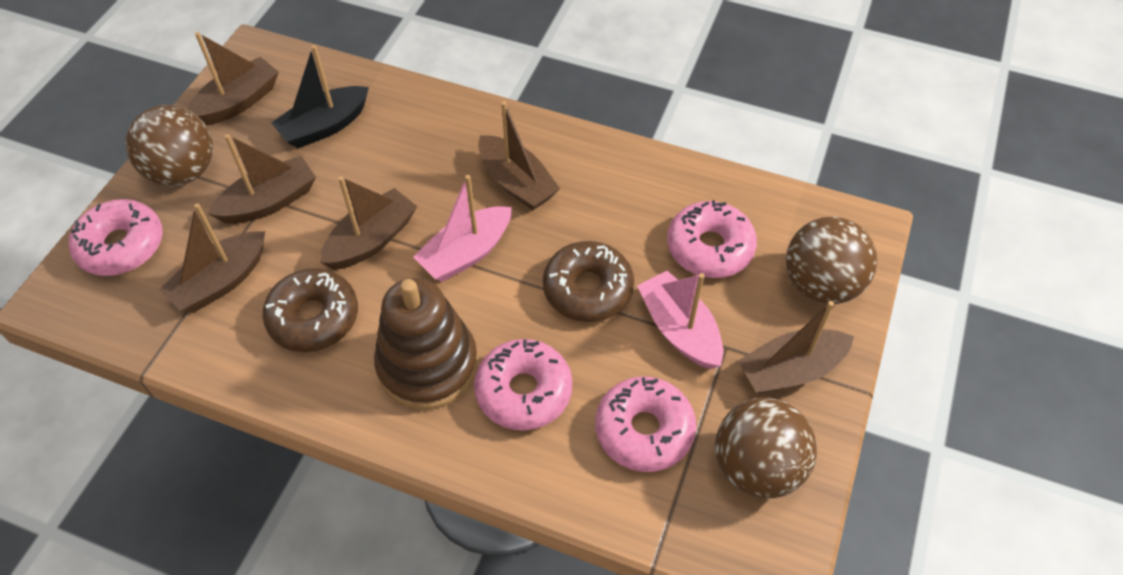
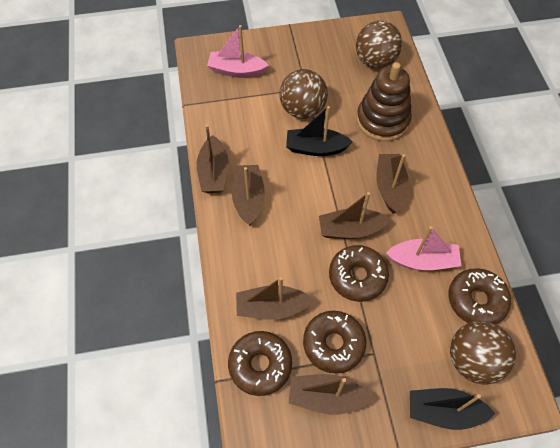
black boat: [271,45,369,148] = 1 -> [286,106,353,156] [410,388,496,430] = 2
brown donut: [262,268,358,352] [543,241,634,322] = 2 -> [228,331,292,396] [303,311,366,374] [329,245,389,302] [449,268,511,324] = 4
pink donut: [69,199,163,276] [474,339,572,431] [595,377,696,472] [667,200,757,278] = 4 -> none = 0

